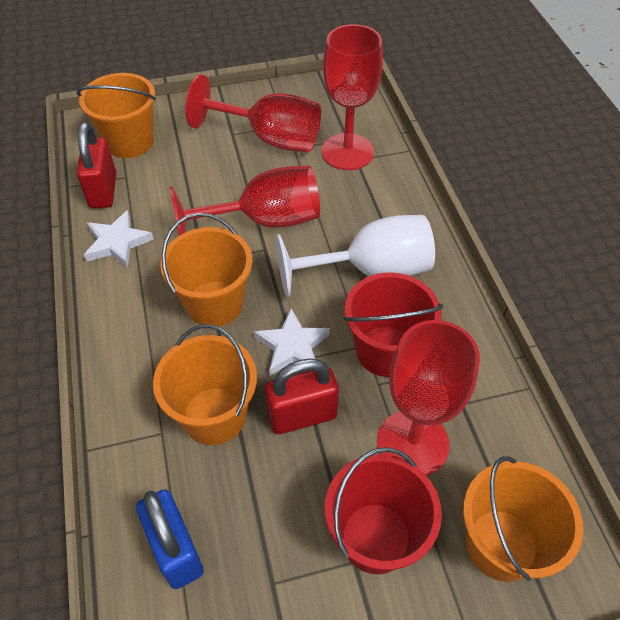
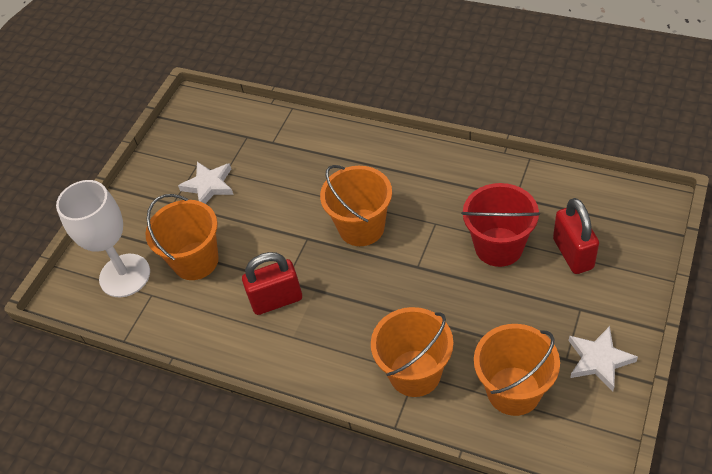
blue padlock: [136,489,204,589] = 1 -> none = 0
red bucket: [325,447,442,574] [344,272,444,377] = 2 -> [461,183,540,267] = 1
red goblet: [169,166,320,236] [185,74,321,152] [322,24,383,170] [377,320,480,476] = 4 -> none = 0

